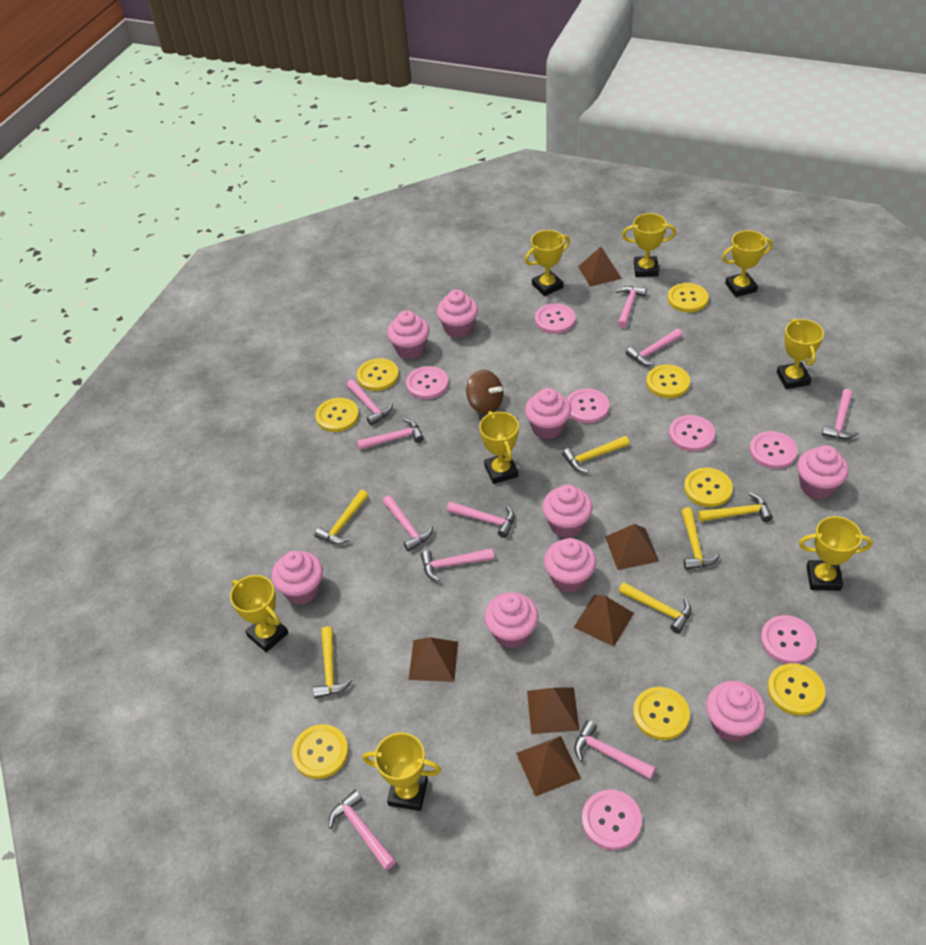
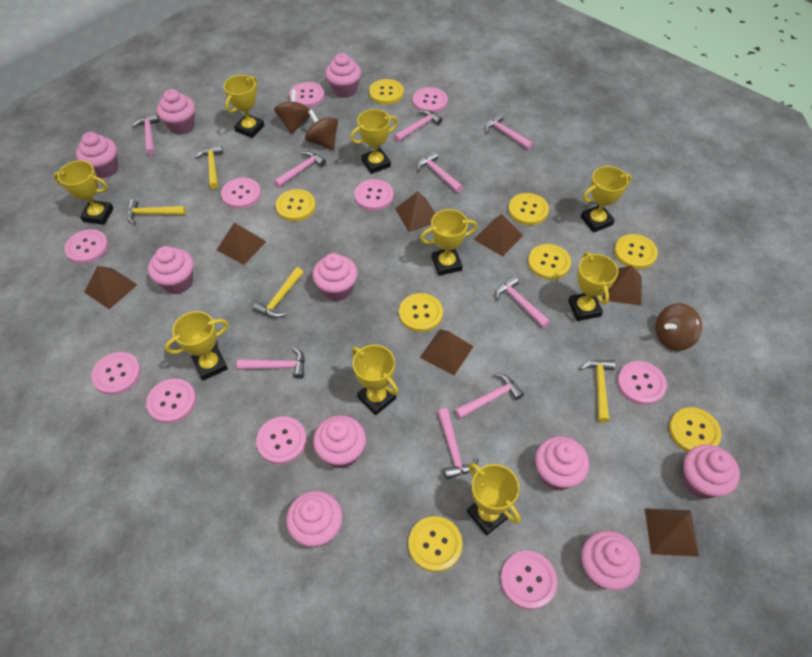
brown pyramid: [408,637,458,682] [516,736,581,797] [527,688,580,734] [574,595,634,647] [578,247,622,287] [605,524,659,570] = 6 -> [84,266,137,309] [217,223,267,265] [395,191,435,232] [420,330,474,375] [474,214,523,257] [603,265,642,306] [645,508,699,557] = 7
brown spinning top: [466,370,503,414] = 1 -> [274,89,310,134] [305,109,338,150] [655,303,702,351] = 3
pink button: [406,366,449,399] [535,304,575,334] [567,389,609,423] [582,790,642,850] [669,415,715,452] [749,431,798,469] [761,615,816,664] = 7 -> [64,229,108,264] [91,352,141,395] [146,378,196,423] [221,178,261,209] [256,416,307,464] [289,82,324,108] [354,179,394,211] [413,87,448,113] [501,551,557,610] [617,361,667,405] = 10
pink cupcake: [272,551,323,605] [387,310,430,359] [437,290,478,338] [484,592,538,648] [525,388,571,439] [542,484,593,538] [544,538,596,593] [706,681,766,742] [797,445,848,499] = 9 -> [76,132,118,178] [148,246,193,294] [157,89,195,135] [286,491,343,547] [312,253,358,302] [313,415,366,468] [325,53,361,98] [535,436,589,490] [581,531,640,590] [682,444,740,499] = 10
pink hammer: [329,790,396,870] [346,379,393,426] [357,418,424,450] [383,495,433,552] [421,548,494,581] [447,501,515,538] [574,720,656,779] [616,286,647,328] [626,329,682,366] [822,389,859,439] = 10 -> [132,114,159,155] [237,347,305,379] [274,151,326,188] [394,110,443,142] [417,152,463,193] [438,408,479,479] [455,373,524,419] [485,114,533,150] [496,276,550,328] = 9
yellow hammer: [313,626,353,699] [315,490,369,544] [562,436,629,473] [619,582,692,634] [681,507,720,570] [698,492,773,522] = 6 -> [127,199,186,224] [195,145,223,189] [253,267,303,318] [580,360,615,423] = 4
yellow trophy: [230,575,288,652] [362,733,441,811] [479,411,519,484] [525,230,570,296] [622,213,676,277] [722,230,773,297] [777,319,824,389] [799,516,873,591] = 8 -> [53,160,114,225] [165,311,229,381] [223,75,264,138] [350,109,398,174] [352,345,398,415] [420,209,477,276] [467,463,521,535] [568,252,618,321] [581,166,632,233] = 9

